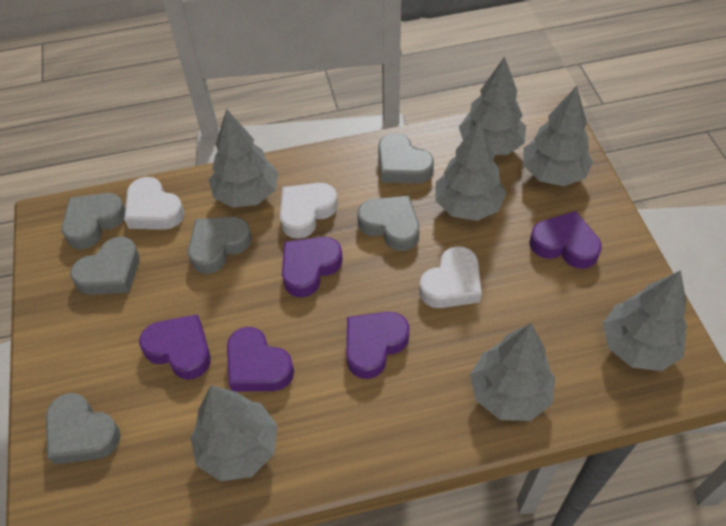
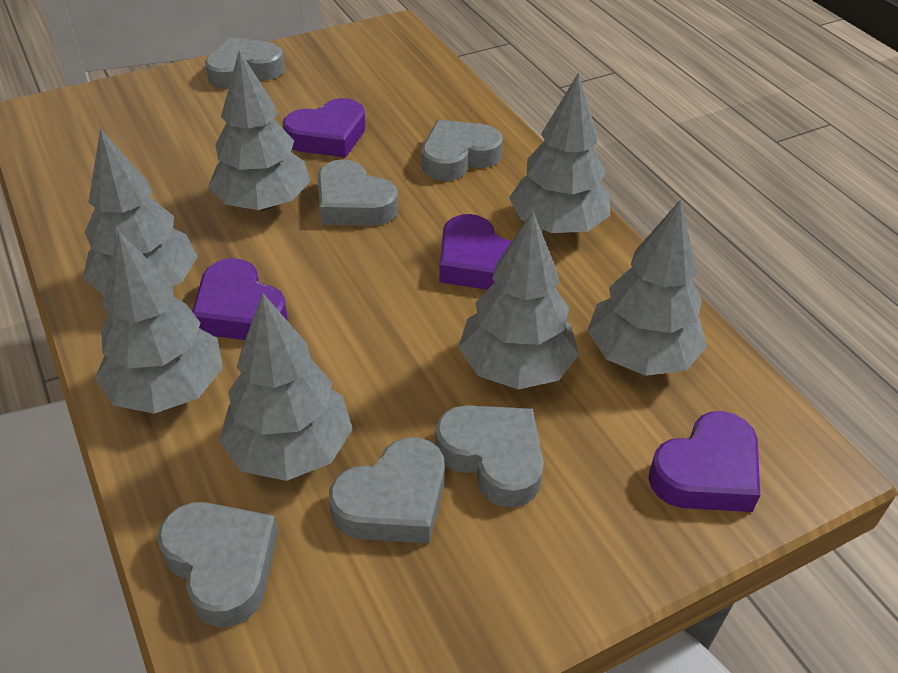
purple heart: [139,314,211,380] [227,327,294,392] [282,237,343,297] [346,312,409,379] [529,211,602,269] = 5 -> [192,258,287,340] [282,98,365,157] [439,214,512,290] [648,411,760,512] = 4
white heart: [124,177,184,230] [280,183,338,239] [419,246,482,308] = 3 -> none = 0

